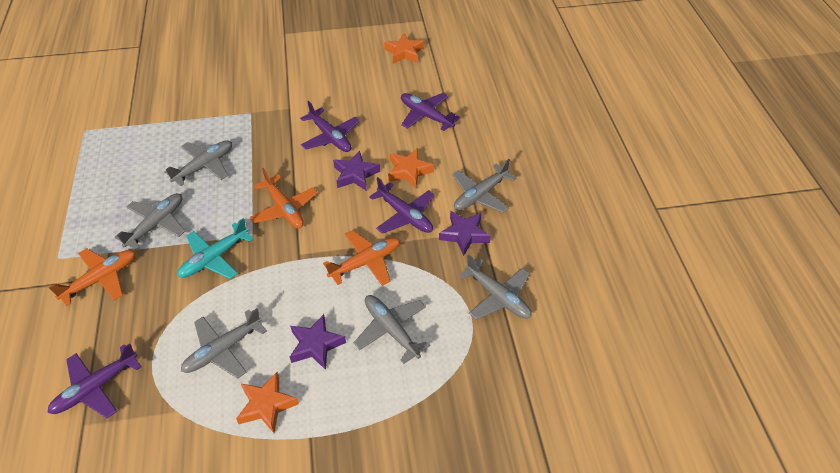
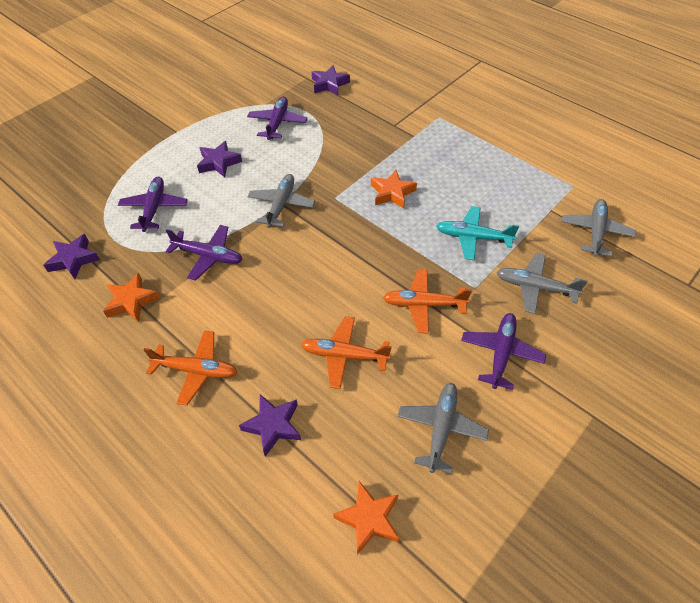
grey plane: [115,193,185,250] [165,140,232,186] [181,308,267,379] [354,295,431,364] [452,159,516,213] [459,255,532,320] = 6 -> [247,174,315,228] [397,383,489,474] [497,253,588,314] [561,199,636,257] = 4
purple star: [290,314,346,370] [333,150,380,191] [439,211,491,256] = 3 -> [43,234,100,279] [197,141,242,177] [239,394,301,457] [311,65,350,95] = 4

